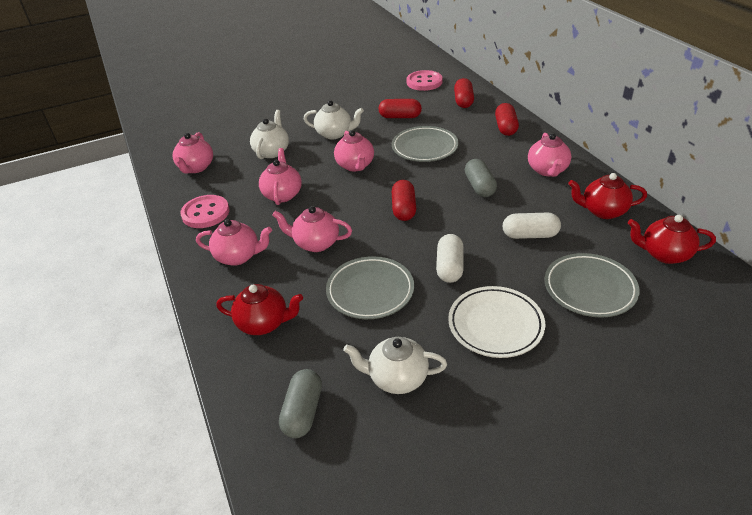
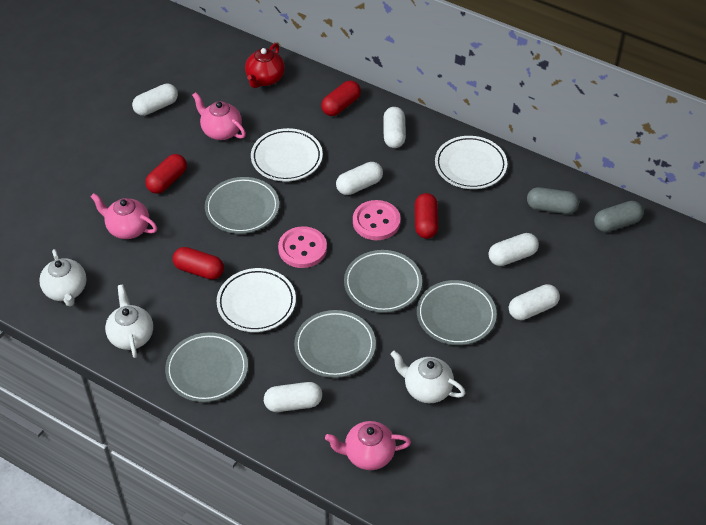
grey plate: [326,256,414,319] [392,126,459,162] [545,253,640,318] = 3 -> [165,332,248,402] [205,177,279,234] [294,310,376,378] [344,250,422,313] [417,280,497,345] = 5
pink teapot: [173,132,213,173] [196,219,272,266] [259,148,302,205] [272,206,352,252] [334,130,374,172] [528,133,571,177] = 6 -> [91,193,157,239] [192,92,246,140] [325,421,411,470] = 3
red teapot: [216,284,303,335] [568,173,647,219] [628,215,716,264] = 3 -> [245,43,285,88] = 1
white capsule: [436,234,464,283] [503,213,561,239] = 2 -> [132,83,178,116] [264,382,322,412] [336,162,383,195] [383,107,406,148] [489,233,539,266] [509,284,560,320] = 6
white plate: [448,286,545,358] = 1 -> [217,268,296,332] [251,128,323,182] [435,136,507,189] = 3

